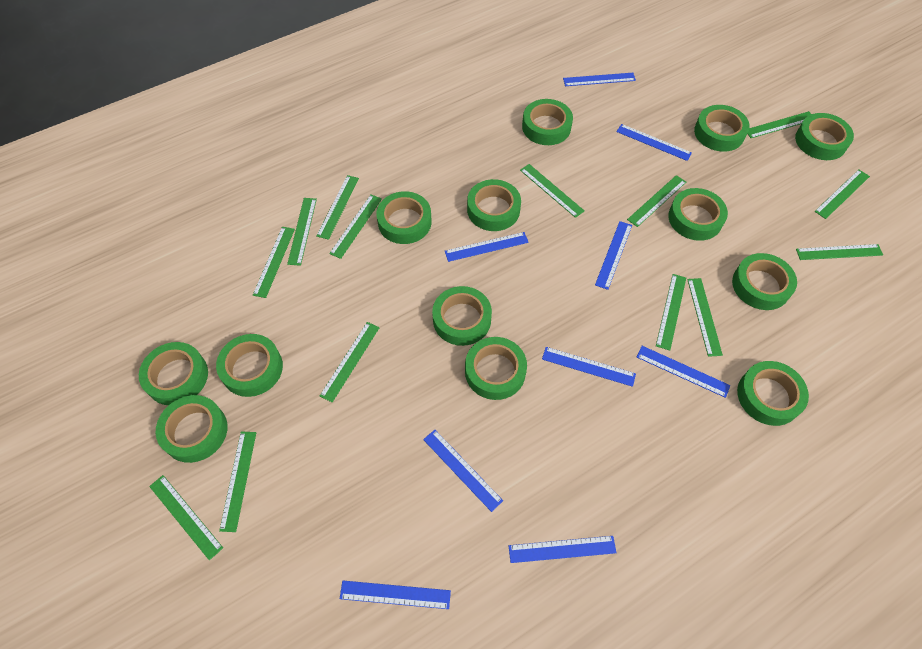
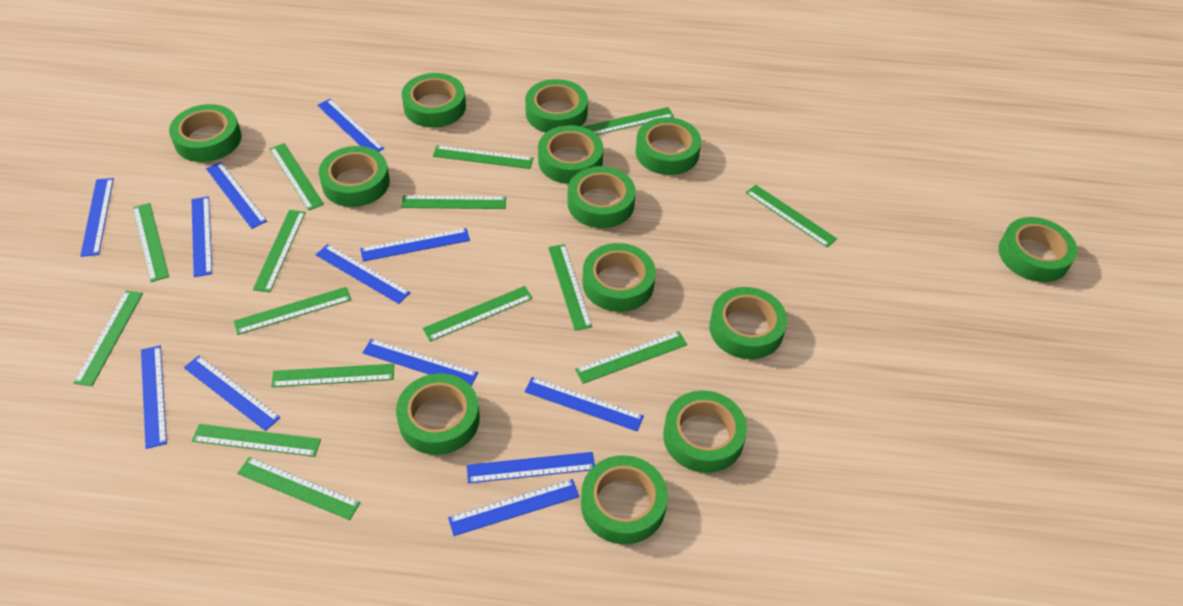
blue ruler: [340,581,451,609] [423,430,503,512] [445,232,529,262] [509,536,616,563] [542,347,636,387] [563,73,636,86] [595,221,632,290] [616,124,692,161] [637,346,730,398] = 9 -> [80,178,114,257] [141,345,167,449] [184,355,281,431] [191,196,212,277] [206,162,267,229] [316,244,411,304] [317,99,384,152] [360,228,470,262] [363,339,478,386] [448,479,579,536] [467,452,595,483] [524,377,644,431] = 12
green ruler: [149,475,223,560] [219,431,256,532] [253,227,295,298] [287,198,317,266] [317,175,359,240] [320,322,380,402] [329,195,382,259] [520,164,585,218] [627,175,686,227] [656,274,686,350] [687,278,723,357] [747,111,811,138] [796,244,883,260] [814,170,870,219] = 14 -> [74,290,143,386] [133,203,169,282] [192,424,321,457] [234,287,351,335] [237,457,361,520] [253,210,306,292] [270,143,324,211] [271,364,394,387] [401,195,506,209] [422,286,533,342] [433,145,533,169] [548,244,592,331] [575,331,687,384] [583,107,674,135] [746,185,837,248] = 15

